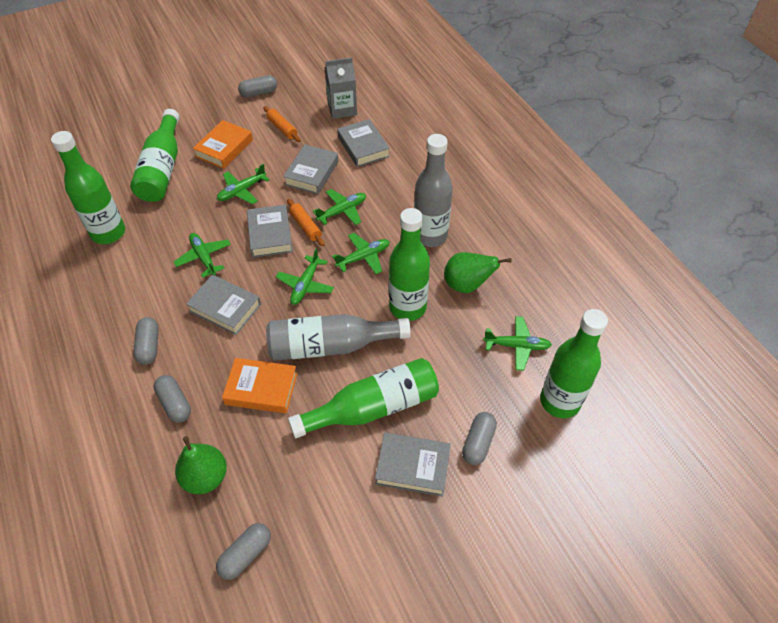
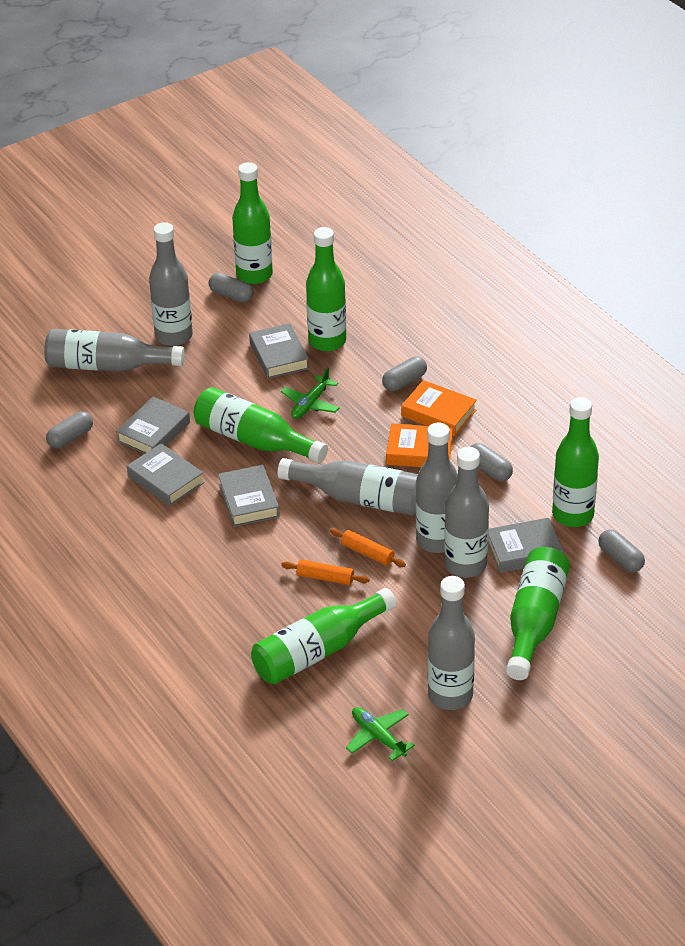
green bottle: [51,131,125,244] [130,109,179,202] [288,358,439,438] [389,208,430,321] [540,309,608,418] = 5 -> [194,387,328,463] [232,162,273,284] [251,588,396,684] [306,227,346,351] [506,547,570,680] [552,397,599,527] = 6
green pear: [175,436,227,494] [444,252,512,293] = 2 -> none = 0
green plane: [174,233,231,278] [217,164,270,204] [276,248,334,305] [313,189,366,225] [332,233,390,274] [483,316,552,371] = 6 -> [281,367,340,419] [346,707,415,761] = 2
grey bottle: [266,314,411,361] [414,134,453,247] = 2 -> [44,329,185,372] [149,222,193,346] [277,458,418,516] [416,423,458,553] [428,576,475,710] [444,447,489,578] = 6
grey carton: [325,57,357,119] = 1 -> none = 0

